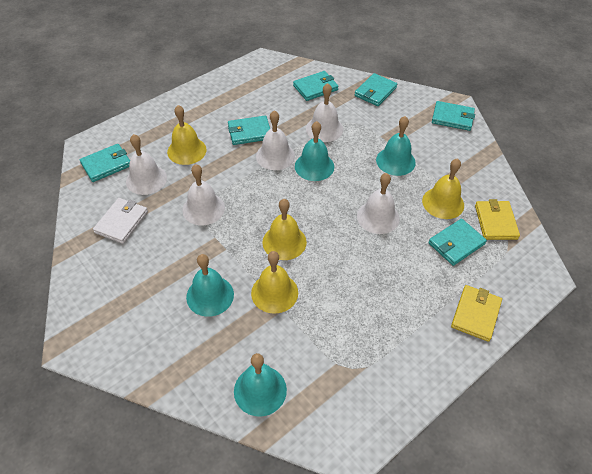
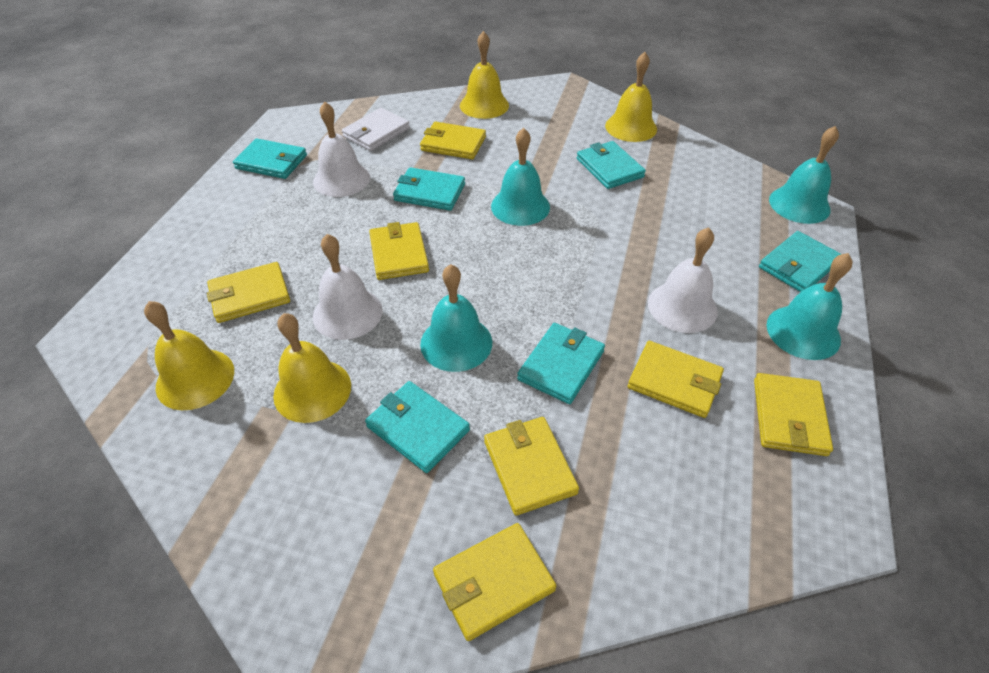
white bell: [126,134,167,195] [182,164,225,225] [256,110,295,170] [306,83,343,142] [357,173,400,234] = 5 -> [313,101,370,197] [313,234,383,340] [648,227,718,333] = 3
yellow wallet: [451,285,502,342] [475,199,520,240] = 2 -> [207,262,290,323] [369,222,429,280] [420,122,486,159] [433,523,556,641] [484,417,579,516] [628,341,724,418] [754,373,833,456] = 7

